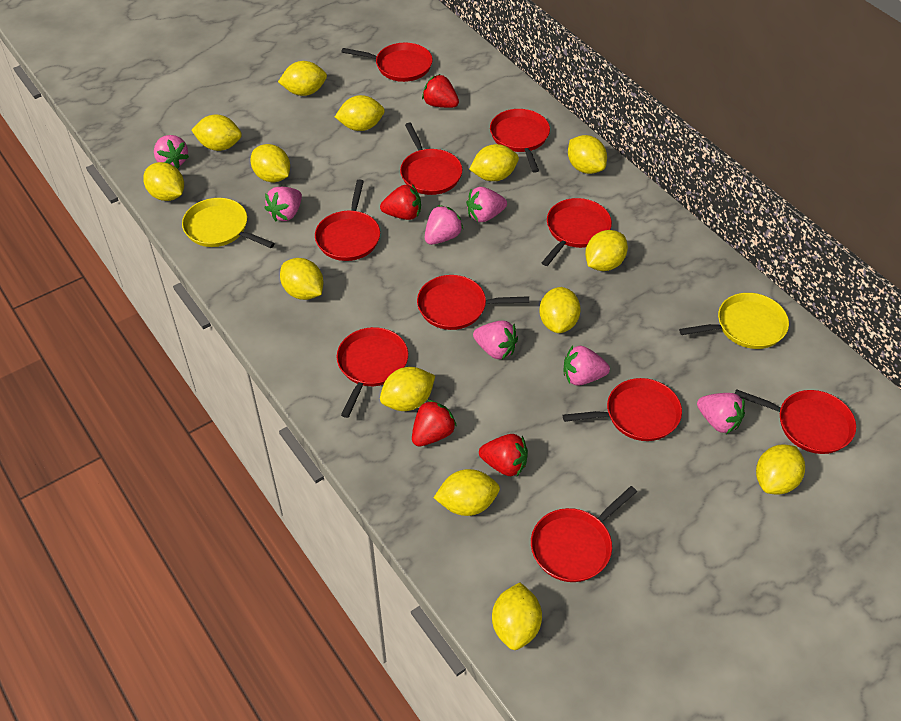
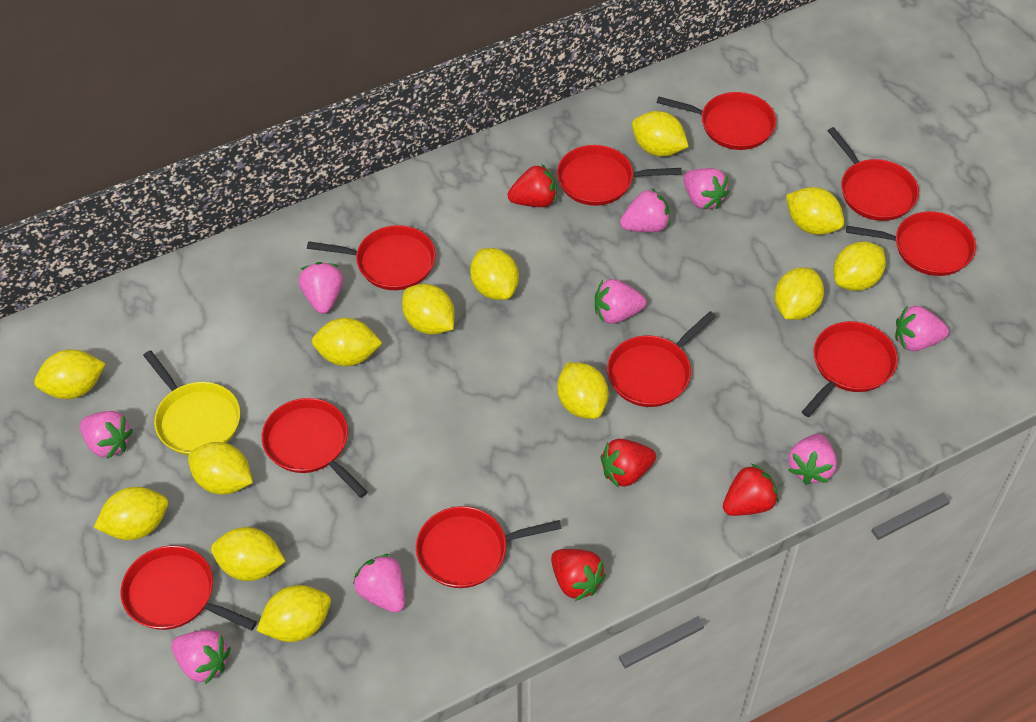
pink strawberry: [154,135,189,169] [265,187,302,221] [425,205,463,245] [466,187,507,222] [473,321,518,360] [563,346,610,386] [697,393,745,434] = 7 -> [80,411,133,459] [171,630,231,684] [299,262,343,314] [353,554,405,613] [595,279,646,324] [620,189,670,232] [683,168,729,210] [788,434,837,485] [895,306,949,351] = 9
yellow lemon: [143,162,184,201] [191,115,242,151] [250,144,290,182] [278,61,327,96] [280,258,323,300] [335,95,385,131] [380,367,435,411] [434,469,500,516] [469,144,519,181] [492,582,542,650] [539,287,581,333] [568,135,607,174] [585,230,628,271] [756,444,805,494] = 14 -> [34,349,106,399] [94,487,168,540] [188,442,253,494] [211,527,286,581] [256,585,331,642] [312,318,382,366] [402,284,455,334] [470,248,519,300] [557,362,608,419] [632,111,689,156] [774,267,824,320] [786,187,844,235] [834,241,886,291] = 13
yellow pan: [182,198,275,248] [679,293,789,349] = 2 -> [143,350,240,455] = 1

